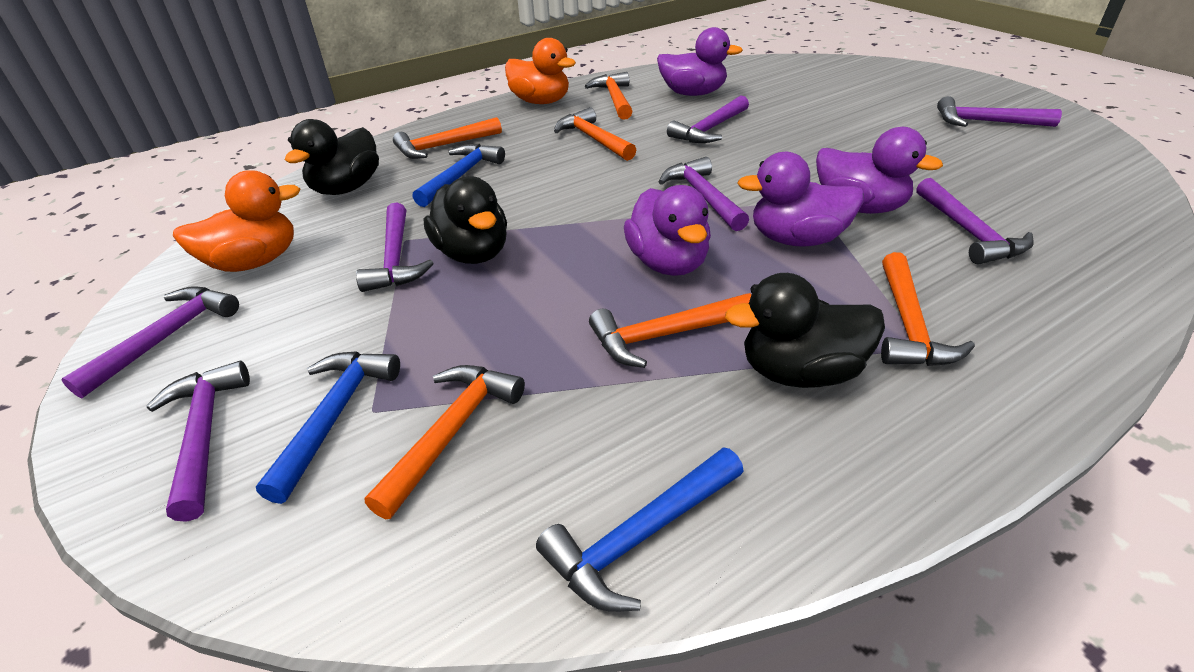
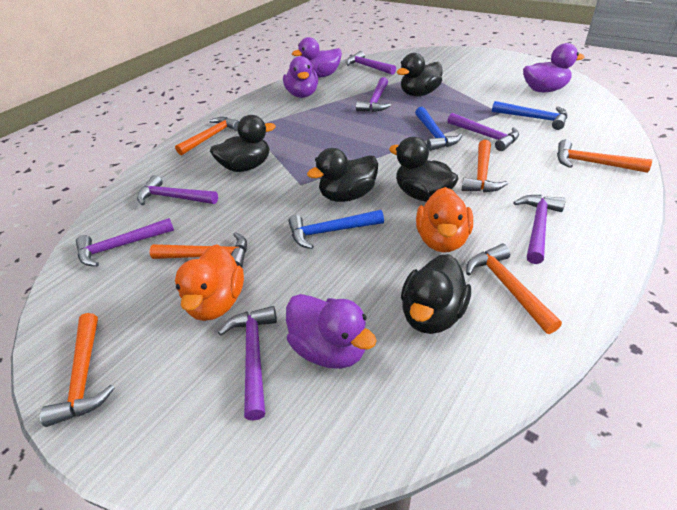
black duck: [285,119,379,195] [424,176,507,264] [725,273,885,388] = 3 -> [210,115,276,172] [307,148,378,202] [389,137,459,202] [397,53,443,96] [401,254,471,334] = 5

